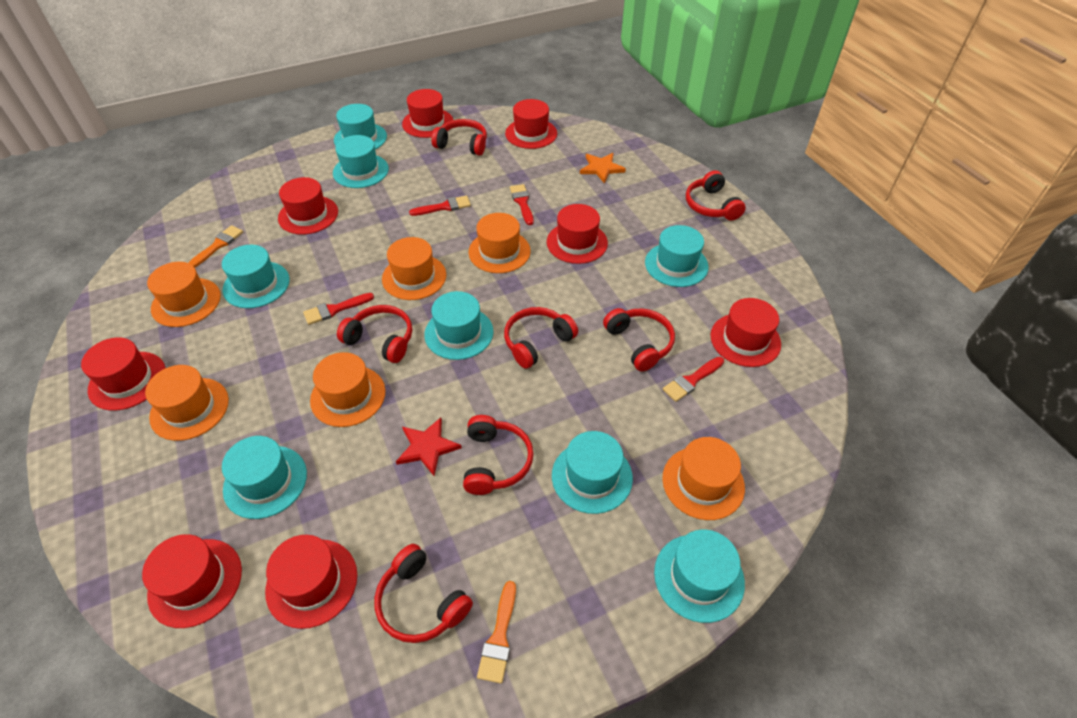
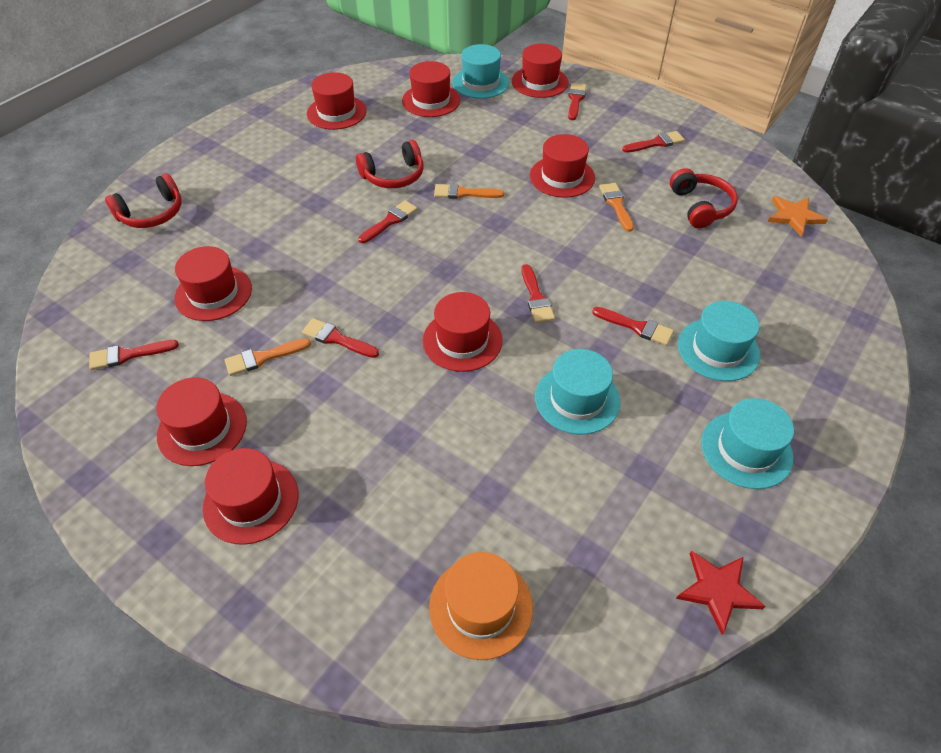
orange brush: [189,225,243,268] [477,581,516,684] = 2 -> [225,338,311,376] [434,183,504,199] [599,183,634,232] = 3
orange hat: [145,365,229,441] [147,262,221,327] [310,352,385,427] [382,237,446,300] [469,213,531,273] [662,437,745,520] = 6 -> [429,552,533,660] = 1
red brush: [303,293,374,325] [409,196,471,216] [510,184,534,225] [663,357,724,402] = 4 -> [89,340,179,370] [302,318,379,358] [358,200,418,243] [522,264,555,323] [568,83,586,120] [592,307,674,346] [622,131,685,153] = 7
red headphones: [337,305,412,363] [374,544,473,643] [431,119,487,156] [463,415,533,495] [504,307,578,369] [603,308,675,372] [686,170,746,221] = 7 -> [105,173,182,228] [356,140,423,188] [670,168,738,228] = 3
turquoise hat: [222,245,290,308] [222,436,307,519] [333,135,389,188] [334,104,387,150] [424,291,493,360] [552,431,633,514] [645,225,709,287] [654,530,745,623] = 8 -> [452,44,509,99] [535,349,620,435] [678,301,760,381] [701,398,794,489] = 4

